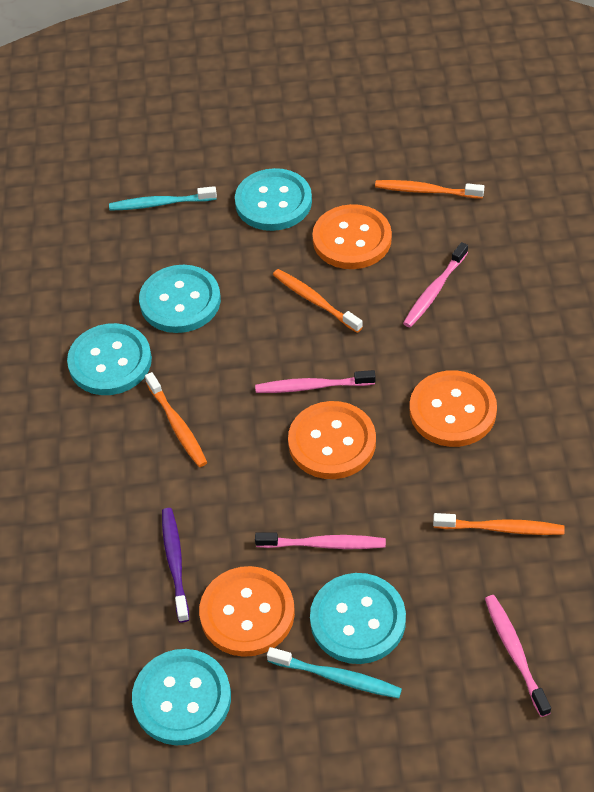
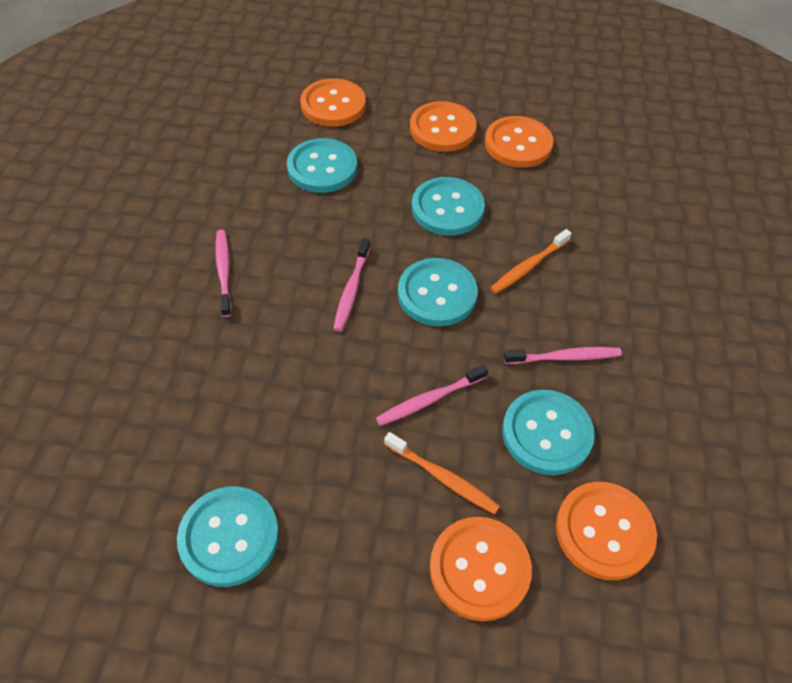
orange button: [199,566,295,657] [288,401,376,479] [312,204,392,269] [410,370,497,447] = 4 -> [300,78,366,127] [410,101,477,152] [430,517,532,621] [485,116,554,168] [556,482,657,580] = 5
orange toothbrush: [145,372,207,467] [273,269,363,333] [375,180,484,199] [433,513,565,535] = 4 -> [384,432,500,514] [491,229,572,293] = 2
purple toothbrush: [162,508,189,623] = 1 -> none = 0
turquoise toothbrush: [109,186,217,211] [267,647,402,698] = 2 -> none = 0

